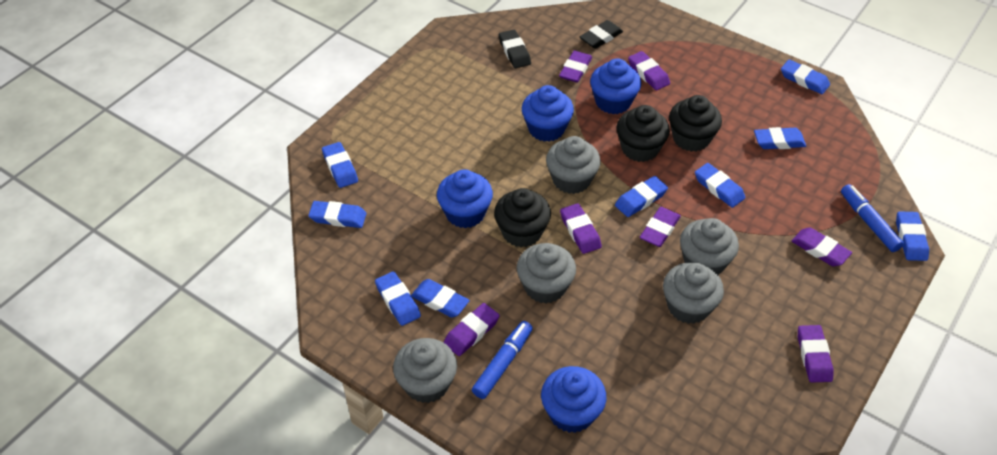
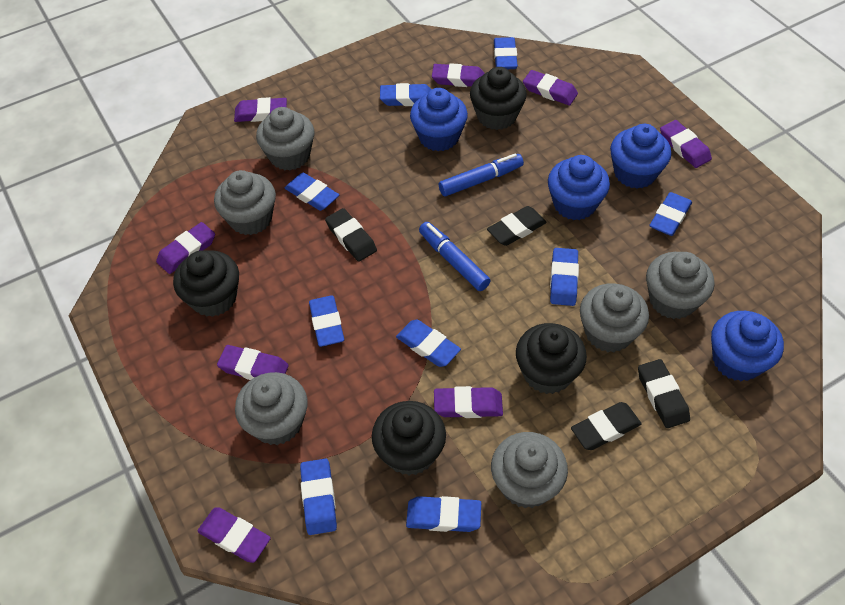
black cupcake: [494,188,551,247] [617,105,670,162] [669,95,722,152] = 3 -> [173,250,239,317] [372,401,446,476] [470,67,527,130] [516,323,587,394] = 4
black eraser: [499,30,531,68] [580,20,623,49] = 2 -> [325,208,377,262] [487,206,547,246] [571,402,642,450] [638,359,690,428] = 4
grey cupcake: [393,338,457,403] [517,243,576,303] [546,136,601,194] [663,263,724,324] [680,218,739,274] = 5 -> [214,170,276,235] [235,372,308,445] [256,107,314,170] [491,432,568,508] [580,283,649,352] [646,252,715,319] = 6
purple eraser: [444,303,499,356] [559,51,592,83] [560,203,602,254] [628,51,670,90] [640,207,681,247] [792,228,852,266] [798,325,834,383] = 7 -> [156,222,215,274] [197,508,271,563] [217,345,289,380] [234,97,287,122] [432,63,485,87] [434,386,503,418] [523,70,578,105] [660,120,712,168] = 8

